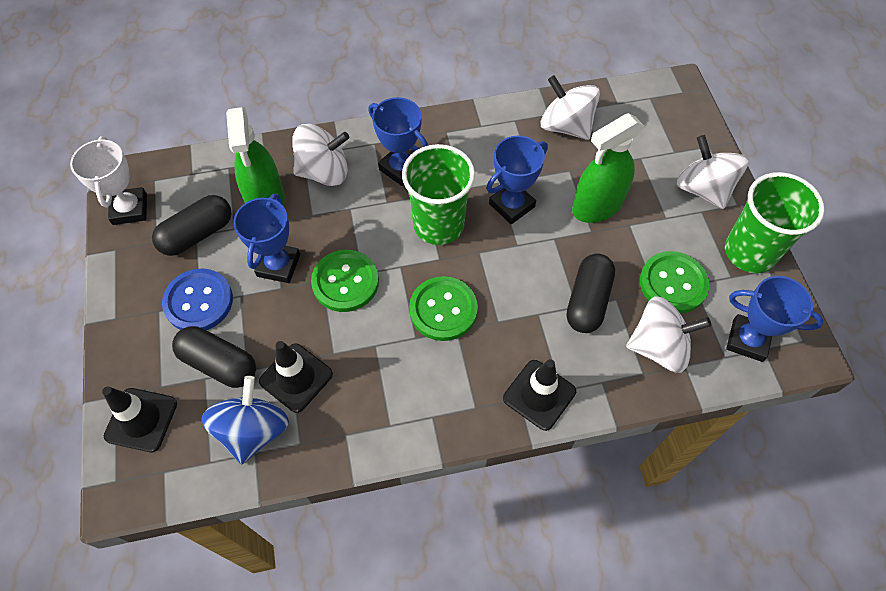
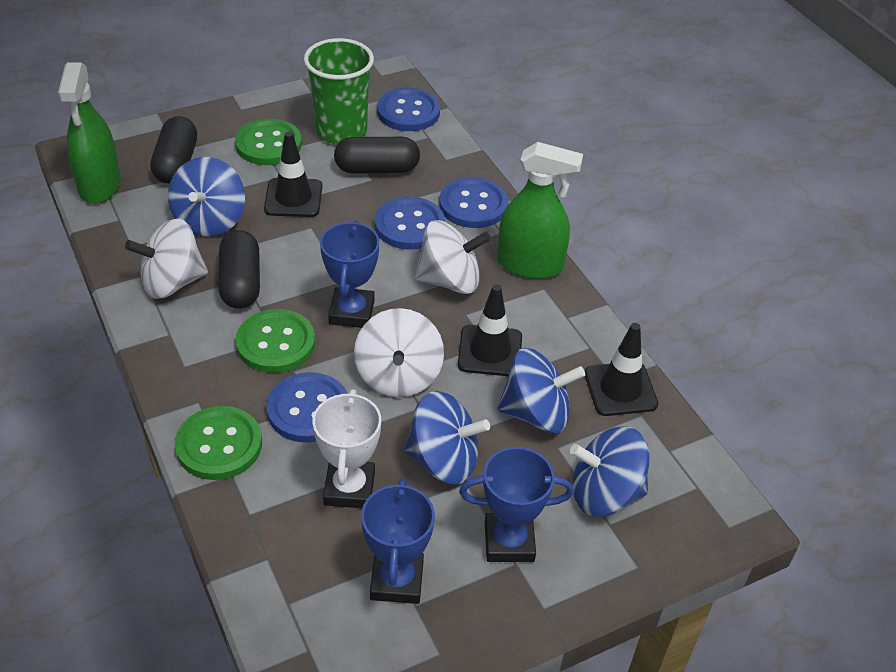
blue button: [162,269,233,330] = 1 -> [266,372,348,443] [375,197,445,249] [377,88,440,131] [439,177,508,228] = 4
blue spinning top: [201,376,289,464] = 1 -> [168,157,245,237] [404,391,490,485] [497,348,585,433] [570,427,649,517] = 4
blue trophy: [233,193,300,283] [368,97,428,186] [486,135,548,224] [726,276,824,362] = 4 -> [320,221,379,328] [361,478,435,604] [459,447,574,562] = 3
green cup: [402,144,475,245] [725,172,825,273] = 2 -> [304,38,374,144] = 1
white spinning top: [292,124,349,186] [541,75,600,140] [626,296,711,373] [676,135,749,209] = 4 -> [125,219,208,299] [354,308,444,397] [415,220,491,294] = 3

